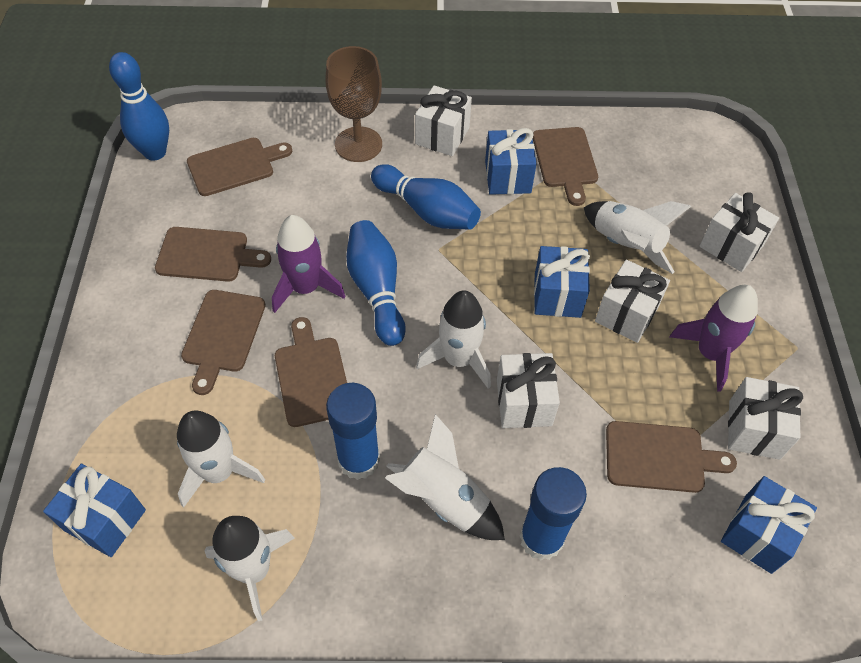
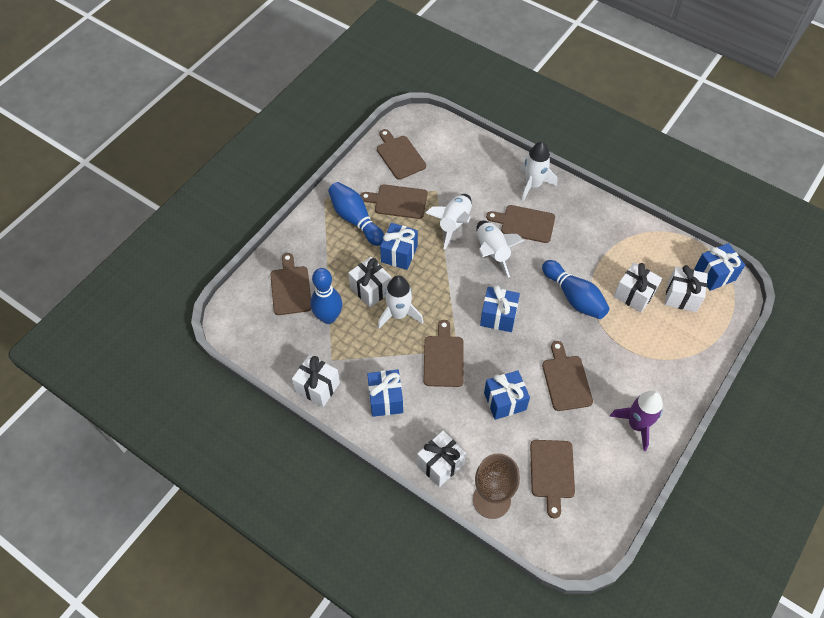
blue gift: [43,464,146,557] [485,128,537,195] [534,246,590,318] [721,476,817,574] = 4 -> [367,370,403,417] [380,223,418,270] [480,285,520,332] [484,370,530,420] [694,243,745,291] = 5
blue glue stick: [326,383,380,480] [519,467,587,560] = 2 -> none = 0
brown cutting board: [155,227,271,282] [181,290,266,395] [187,138,293,196] [275,317,347,427] [533,127,598,206] [606,421,737,493] = 6 -> [270,253,311,315] [360,184,427,219] [377,129,426,180] [424,320,464,387] [486,205,555,243] [530,440,575,518] [542,341,593,411] = 7
purple rocket: [272,215,346,313] [669,285,758,392] = 2 -> [610,391,663,451] = 1
white rocket: [177,410,265,508] [205,516,295,621] [385,414,505,540] [416,290,491,389] [584,201,691,274] = 5 -> [378,275,424,329] [426,194,472,249] [476,221,525,278] [520,141,557,201] = 4

